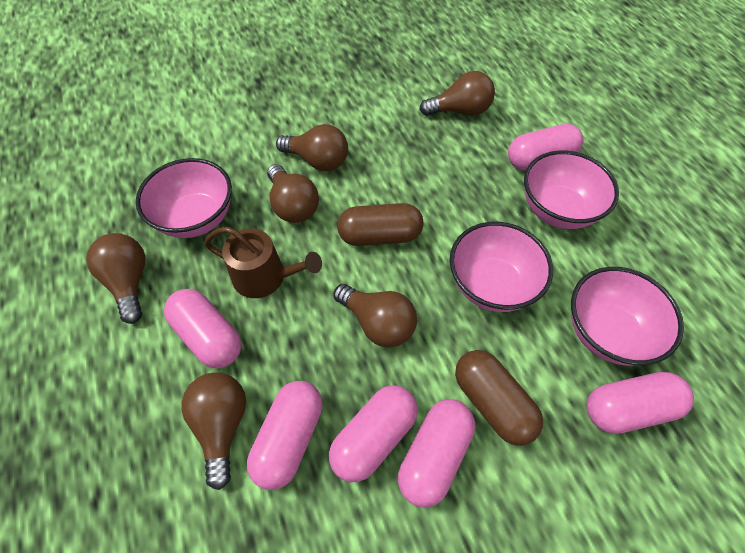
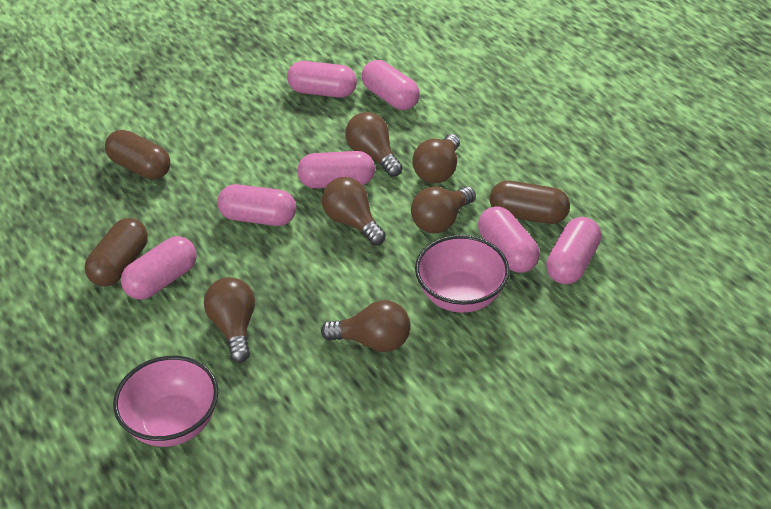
brown capsule: [337,203,423,246] [455,350,543,446] = 2 -> [85,218,148,286] [105,130,170,180] [490,181,570,224] = 3
brown watering can: [204,227,322,298] = 1 -> none = 0
pink bowl: [136,158,232,238] [450,222,553,312] [524,151,619,229] [571,267,684,366] = 4 -> [113,356,218,447] [415,235,510,313] = 2
pink capsule: [164,289,242,368] [247,381,323,490] [329,385,418,482] [398,399,475,508] [508,124,583,170] [587,372,694,434] = 6 -> [121,236,197,300] [217,184,296,226] [287,61,357,98] [297,151,375,189] [362,60,420,110] [478,206,540,273] [546,217,601,284] = 7

